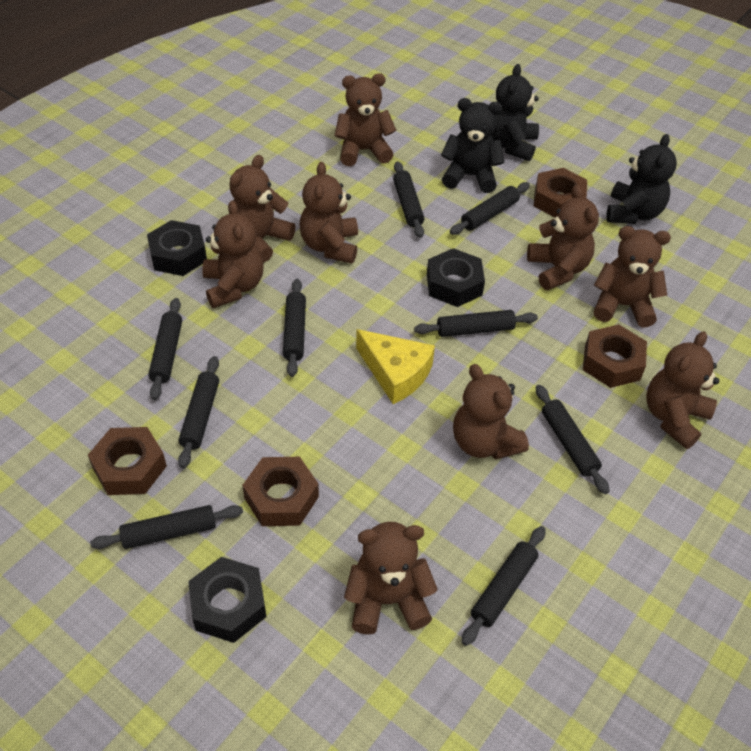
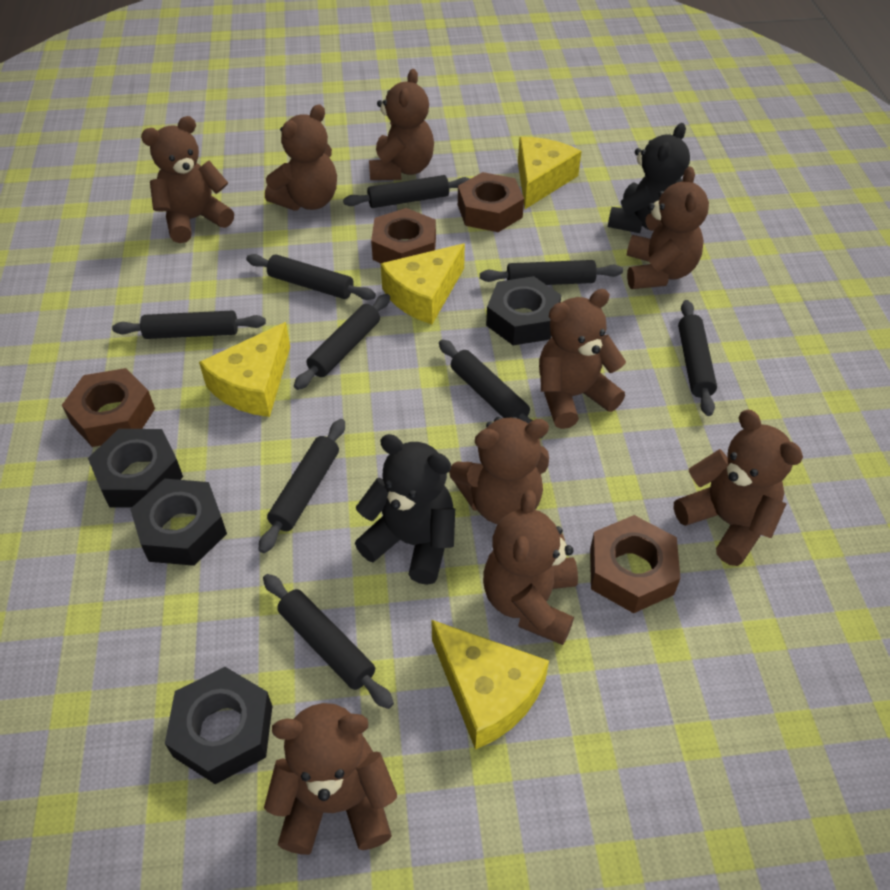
black nut: [147,220,207,276] [188,557,266,643] [427,248,485,307] = 3 -> [88,429,183,508] [130,479,227,566] [165,667,272,784] [486,276,561,345] = 4
black teddy bear: [441,98,504,193] [491,64,539,161] [606,134,677,224] = 3 -> [355,434,455,585] [608,123,690,233] = 2
yellow cheese: [356,329,435,404] = 1 -> [199,322,290,417] [381,244,465,324] [431,620,549,750] [518,137,582,209] = 4

